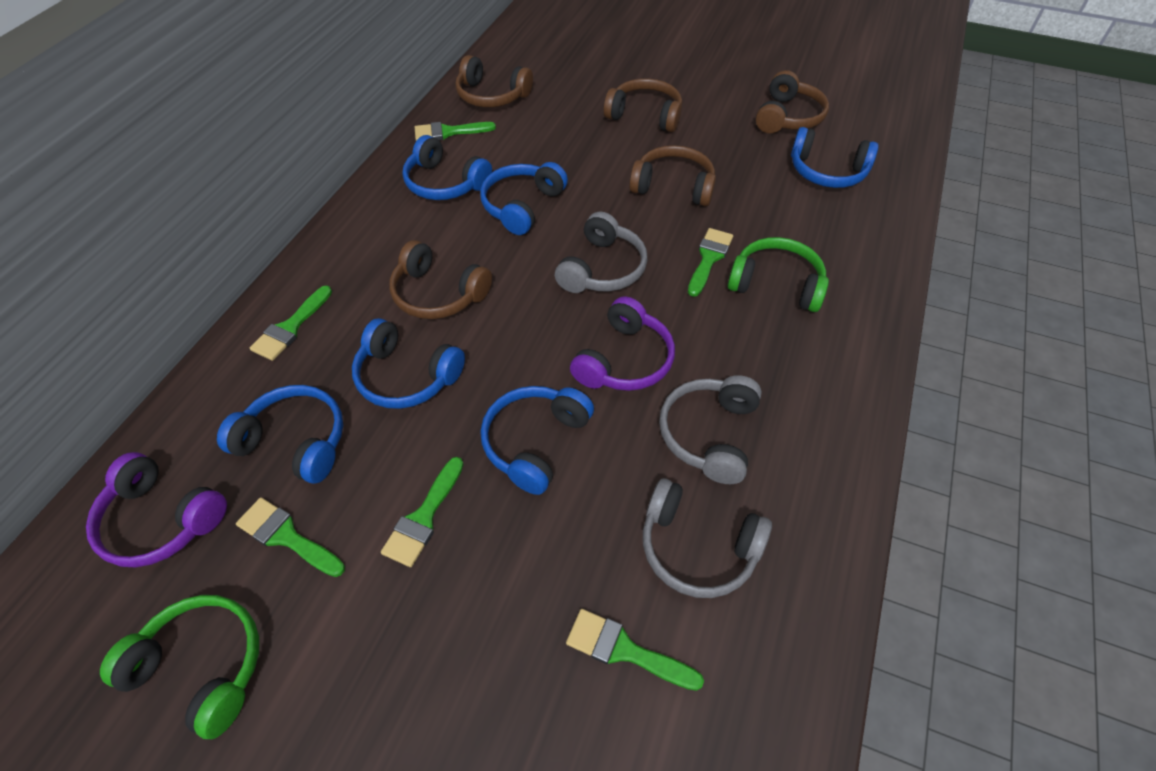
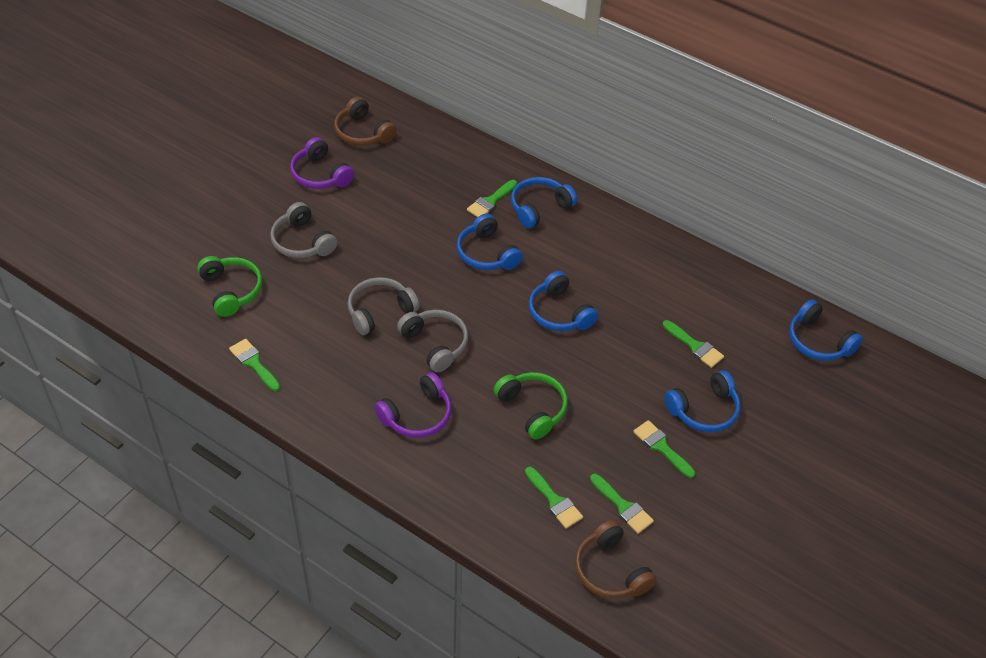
blue headphones: [217,385,343,484] [352,318,465,409] [402,135,492,200] [480,162,568,235] [481,386,594,495] [791,127,879,188] = 6 -> [456,213,523,270] [511,177,577,229] [529,271,598,331] [664,370,741,432] [789,299,863,361] = 5
brown headphones: [389,240,492,319] [455,55,533,107] [603,78,682,132] [629,145,716,206] [756,70,829,134] = 5 -> [334,97,397,146] [575,520,657,599] = 2

